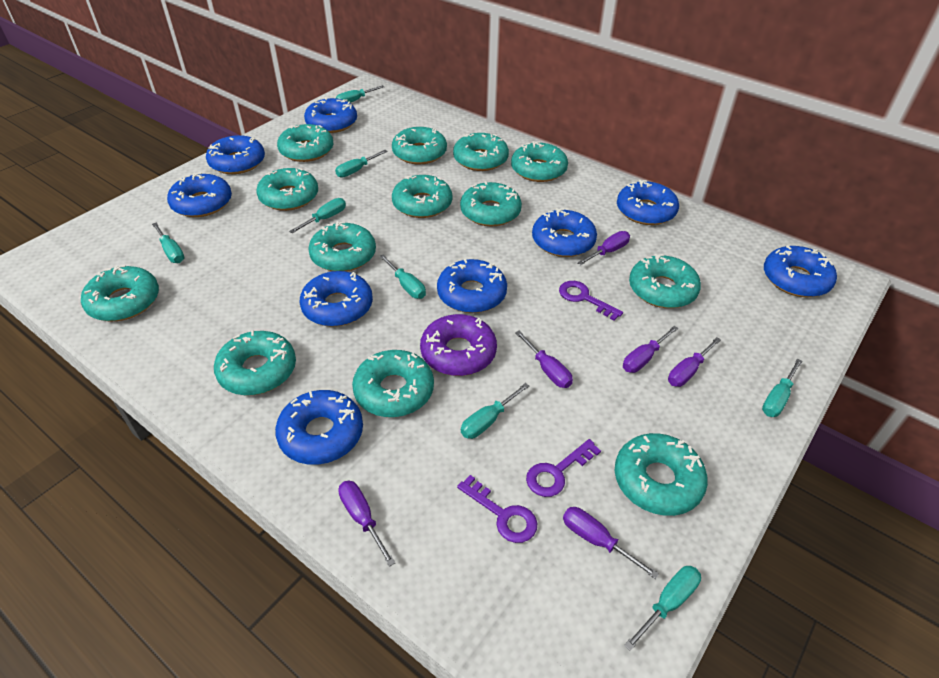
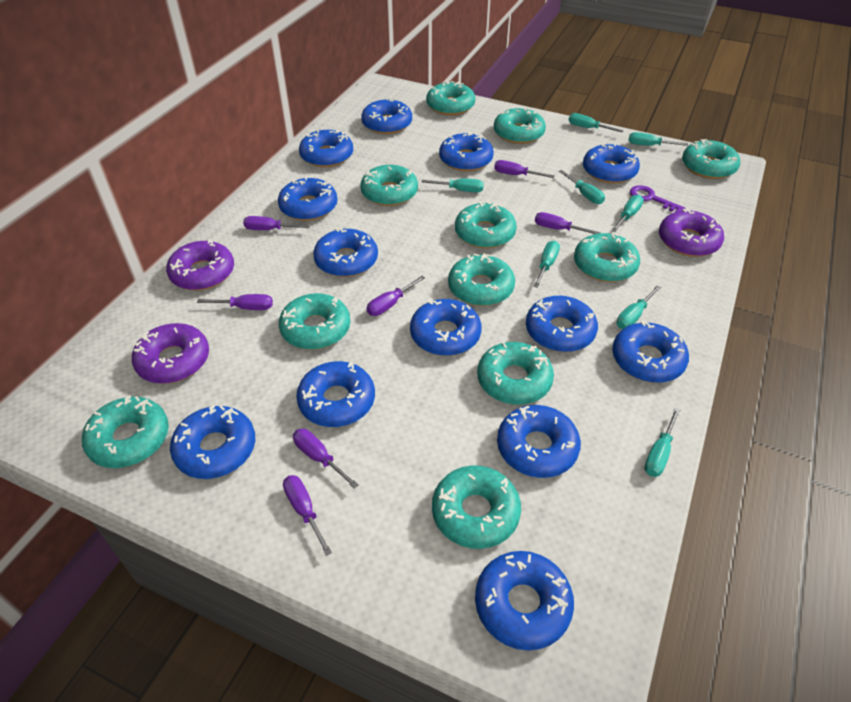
blue donut: [167,173,232,217] [206,135,265,174] [275,390,363,465] [300,271,373,327] [304,97,357,133] [437,259,507,313] [532,208,597,257] [617,180,679,225] [764,245,837,297] = 9 -> [170,405,255,479] [278,177,338,221] [296,361,375,427] [299,130,353,167] [313,228,378,277] [361,98,412,134] [410,299,481,356] [439,132,494,171] [475,551,574,651] [497,405,581,478] [526,296,598,352] [583,143,640,183] [612,321,689,383] = 13
purple donut: [420,314,497,376] = 1 -> [132,323,209,384] [166,239,234,290] [659,209,724,257] = 3
purple key: [457,475,537,543] [526,439,601,497] [559,281,623,321] = 3 -> [630,185,685,212] = 1
purple screwdriver: [338,481,395,567] [515,330,573,388] [563,507,659,579] [577,231,630,265] [623,326,679,373] [668,337,721,387] = 6 -> [197,294,273,310] [243,216,310,230] [283,475,332,556] [293,429,359,489] [367,276,425,316] [494,160,555,178] [535,212,601,234] = 7
turquoise donut: [81,265,159,321] [214,330,296,396] [256,168,318,211] [277,124,333,162] [308,221,376,272] [352,350,434,417] [392,127,447,165] [392,175,452,218] [453,133,509,171] [460,181,522,227] [511,141,568,182] [615,433,708,516] [629,254,701,308] = 13 -> [82,395,169,468] [279,293,350,350] [360,165,418,206] [426,81,475,115] [432,465,521,549] [448,253,515,306] [455,201,517,248] [477,342,554,405] [494,108,546,144] [574,233,640,282] [682,139,740,179] = 11

